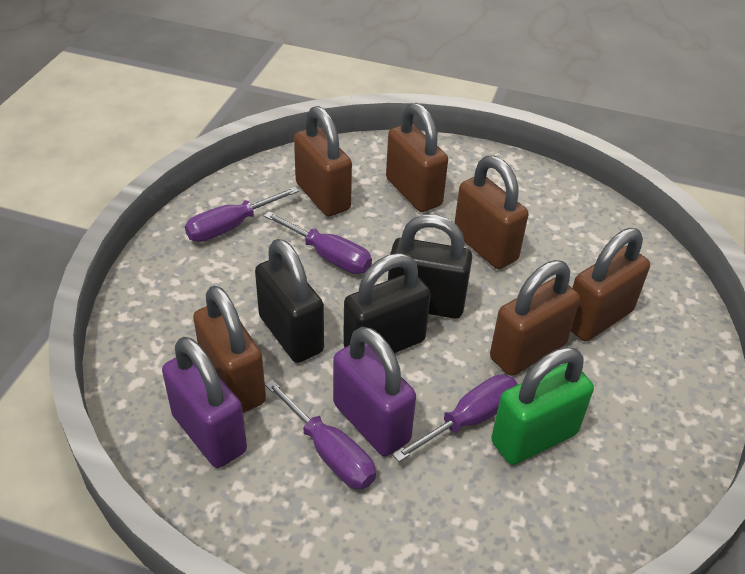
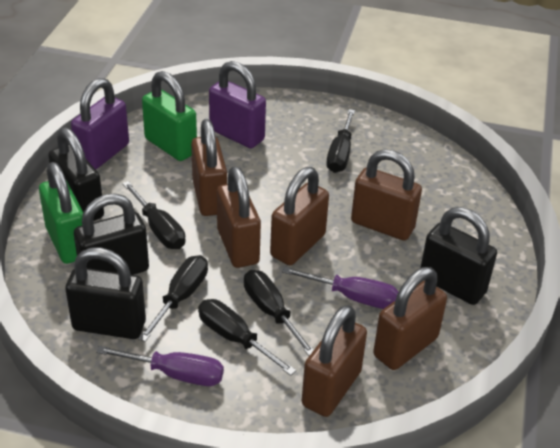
black padlock: [255,239,324,363] [343,253,431,353] [388,214,472,319] = 3 -> [48,128,104,221] [65,247,146,339] [74,194,149,275] [421,207,497,305] = 4
black screwdriver: none = 0 -> [122,181,186,249] [138,255,208,342] [198,299,296,376] [244,270,314,356] [326,109,355,173] = 5
green padlock: [491,347,594,465] = 1 -> [39,162,83,264] [142,71,197,161] = 2
purple screwdriver: [185,187,299,242] [264,212,372,274] [265,379,376,489] [393,374,518,462] = 4 -> [96,346,224,386] [282,267,398,309] = 2

